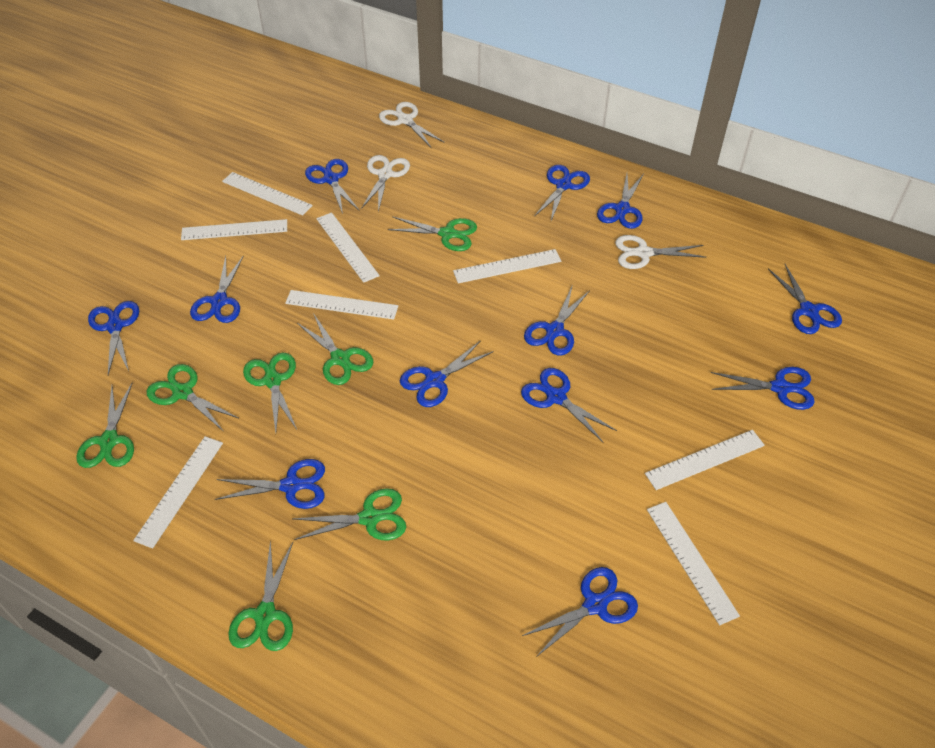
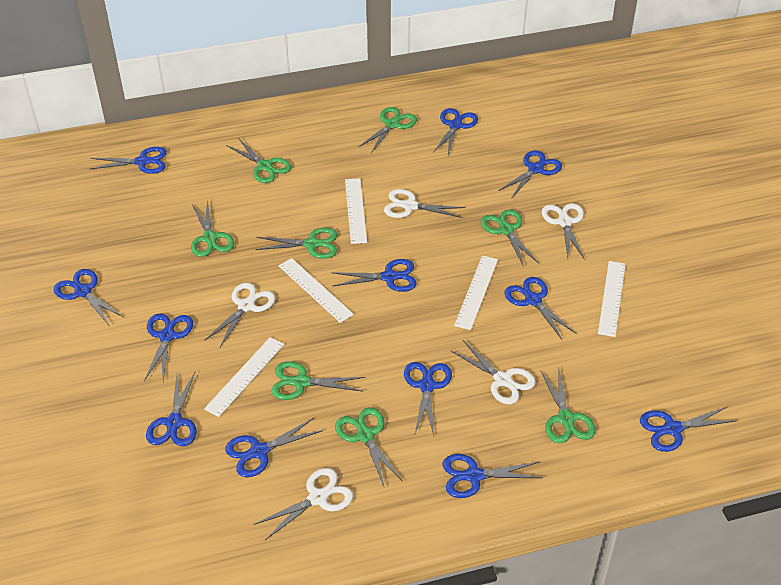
green scissors: [76,382,134,468] [147,364,238,432] [228,540,293,651] [243,352,297,433] [293,488,406,540] [297,313,373,385] [388,217,477,251] = 7 -> [191,199,234,257] [226,138,291,183] [255,228,337,259] [271,361,365,400] [335,407,403,486] [359,107,417,153] [481,209,539,267] [540,370,596,443] = 8
white ruler: [133,436,223,548] [181,219,287,240] [222,172,313,216] [285,290,398,320] [316,212,380,283] [453,249,561,283] [645,430,765,490] [647,502,740,625] = 8 -> [204,337,284,417] [279,258,354,323] [345,178,367,244] [454,256,498,330] [598,261,625,337] = 5
white scissors: [361,155,410,212] [379,102,445,148] [615,235,707,269] = 3 -> [205,283,276,347] [254,468,353,540] [384,189,465,218] [450,340,536,404] [542,203,585,260] = 5

